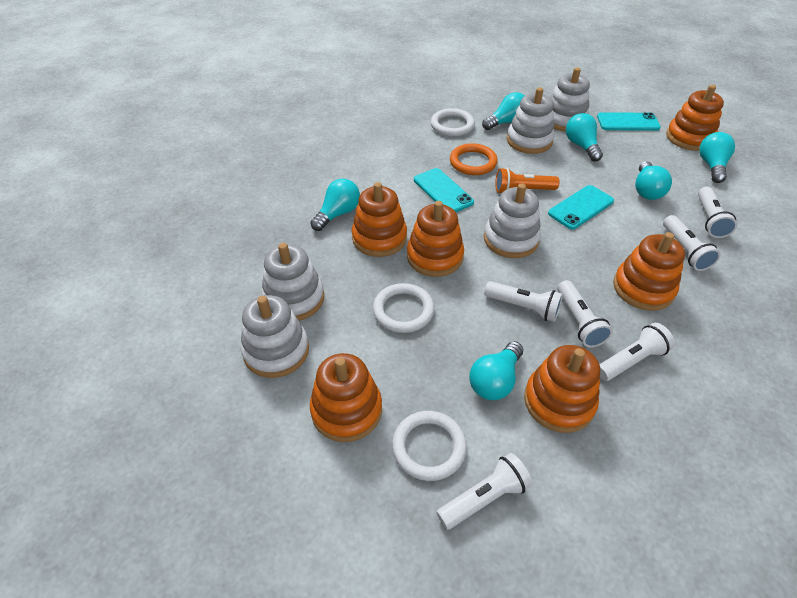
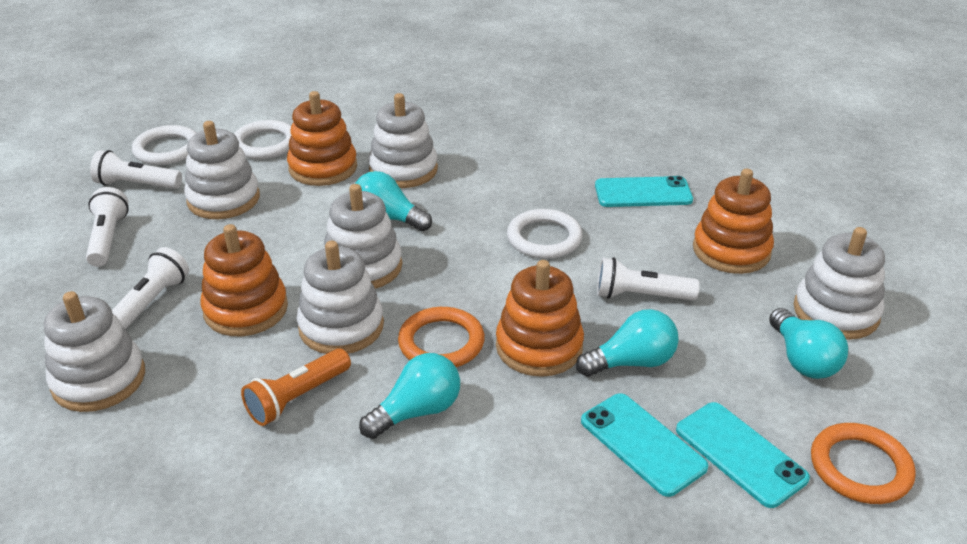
orange ring: [450,143,498,175] = 1 -> [398,307,485,367] [811,423,916,504] = 2
orange stacking toy: [310,353,382,442] [352,182,407,257] [407,201,464,277] [524,345,600,433] [613,232,685,311] [666,85,724,151] = 6 -> [201,224,288,336] [287,91,357,186] [496,260,584,377] [693,169,774,274] = 4
turquoise light bulb: [310,179,360,231] [469,341,523,400] [482,92,525,130] [566,113,603,162] [635,162,672,200] [699,132,735,183] = 6 -> [355,171,432,231] [359,353,460,439] [576,309,679,377] [769,308,848,379] = 4
white flashlight: [436,453,532,530] [484,281,563,322] [557,280,613,348] [599,323,675,381] [663,215,720,271] [698,187,737,238] = 6 -> [86,187,129,267] [90,150,182,189] [112,247,189,329] [597,257,700,300] = 4
white stacking toy: [241,295,309,378] [261,243,324,321] [484,183,541,258] [507,87,555,154] [550,67,590,132] = 5 -> [44,291,145,412] [184,121,260,219] [296,241,384,354] [324,184,402,289] [368,93,438,188] [794,227,885,340] = 6

